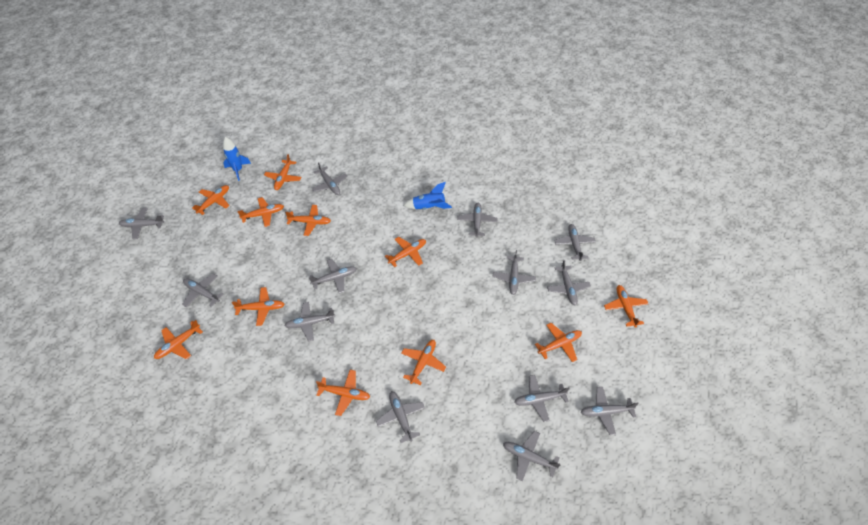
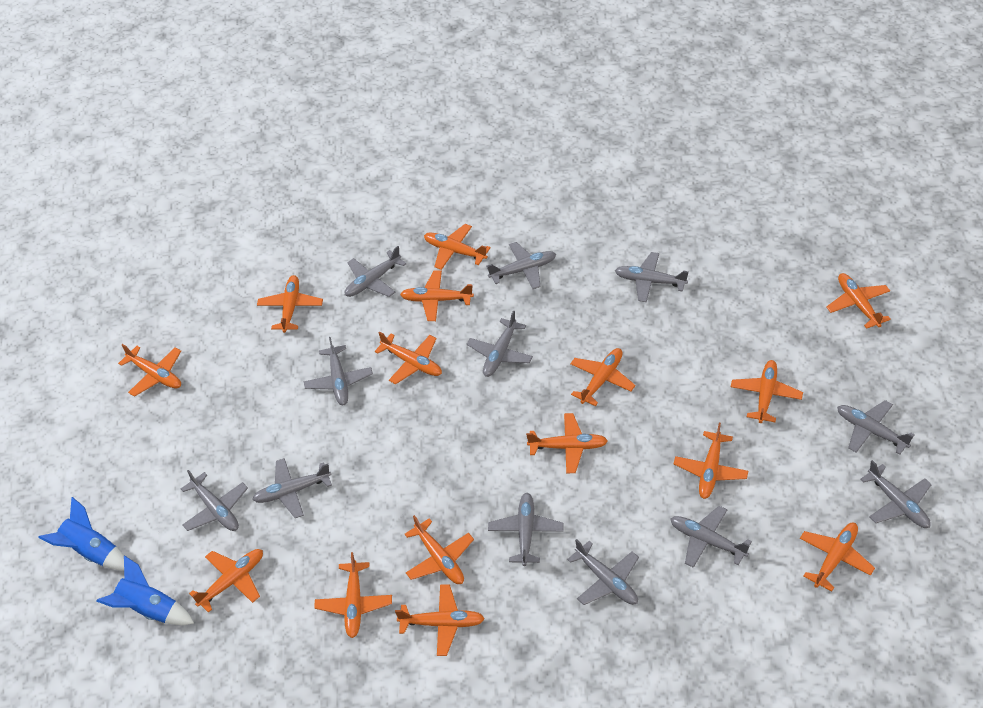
grey plane: [118,208,164,239] [182,274,224,307] [284,302,335,341] [309,259,357,293] [312,162,348,195] [376,391,425,443] [457,203,497,238] [493,250,536,295] [503,431,561,481] [514,375,570,422] [547,260,591,306] [554,224,596,261] [581,387,639,435] = 13 -> [181,470,248,531] [252,458,332,518] [304,337,373,405] [345,246,407,297] [467,310,533,377] [486,242,556,289] [488,493,564,566] [567,539,639,605] [615,252,688,302] [670,506,752,568] [837,400,915,455] [860,460,932,528] = 12
orange plane: [154,320,203,360] [192,185,229,215] [232,287,285,326] [237,197,284,227] [264,154,301,190] [285,205,331,236] [316,370,370,416] [385,237,426,267] [401,340,446,385] [535,323,582,362] [604,285,648,328] = 11 -> [118,344,181,397] [189,549,263,613] [257,275,323,333] [314,552,392,638] [375,332,442,384] [395,584,485,656] [400,271,474,321] [404,515,474,584] [424,224,491,270] [526,413,608,473] [570,348,635,406] [674,423,748,499] [731,360,803,423] [800,523,875,592] [826,273,891,329] = 15

